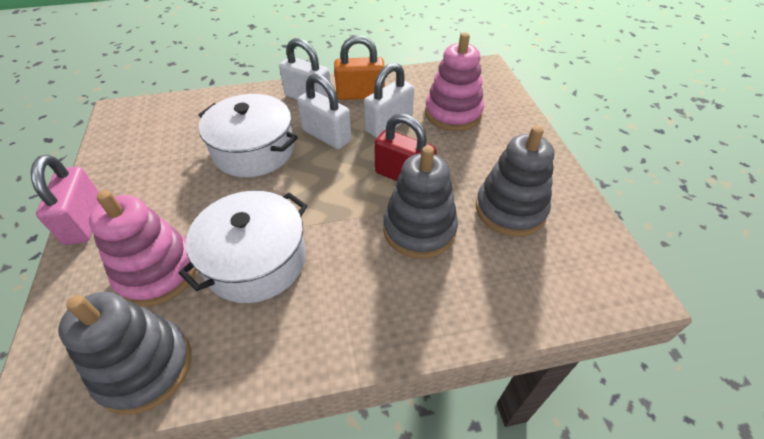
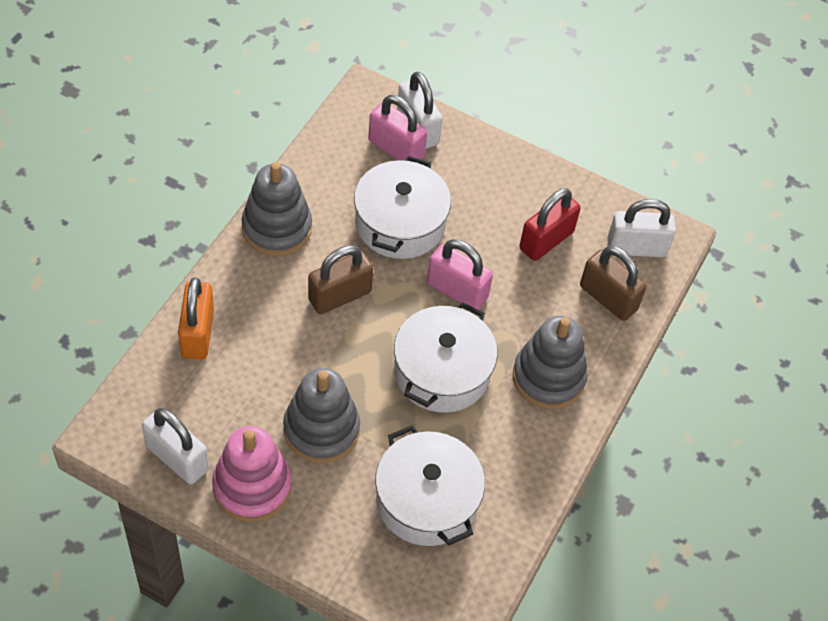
brown padlock: none = 0 -> [308,245,373,314] [580,246,646,321] = 2
pink padlock: [31,155,100,245] = 1 -> [368,95,427,161] [427,239,493,310] = 2
pink stacking toy: [89,190,197,307] [425,32,484,131] = 2 -> [212,426,292,522] = 1
white pot: [179,191,308,303] [198,94,298,177] = 2 -> [354,156,451,259] [375,425,485,546] [394,302,498,413] = 3

